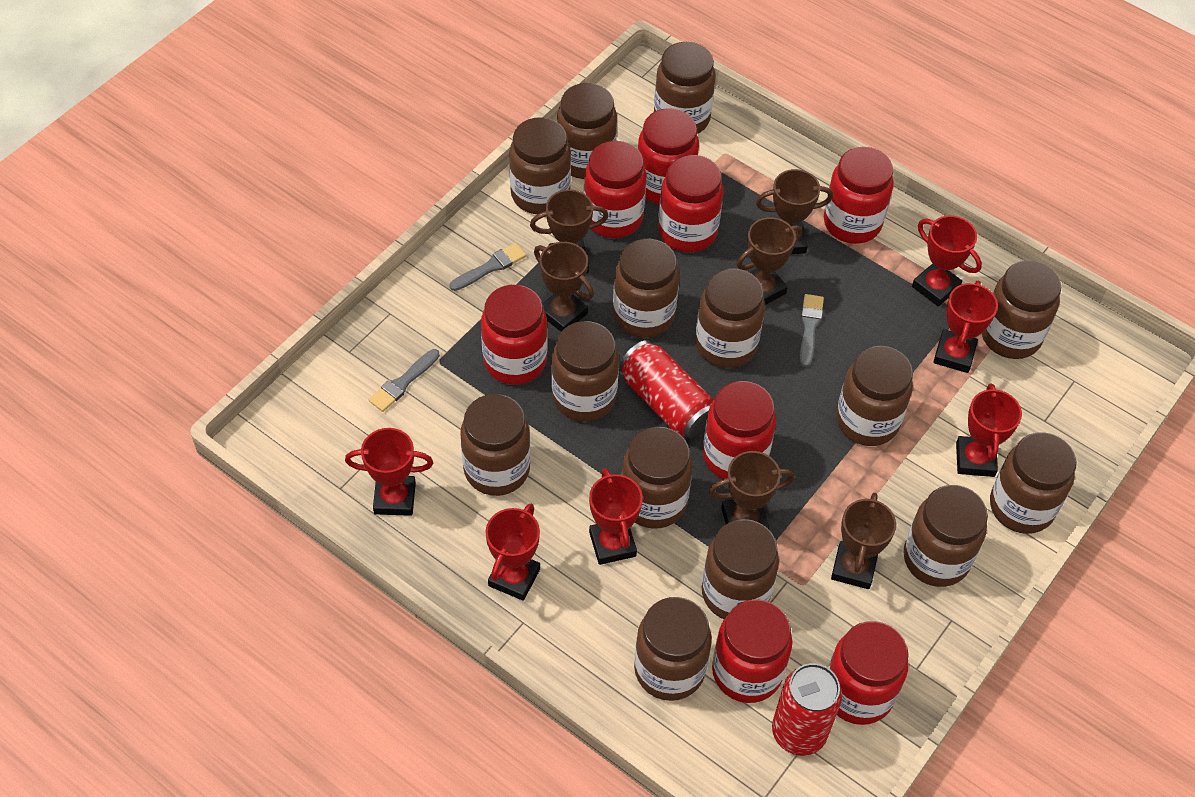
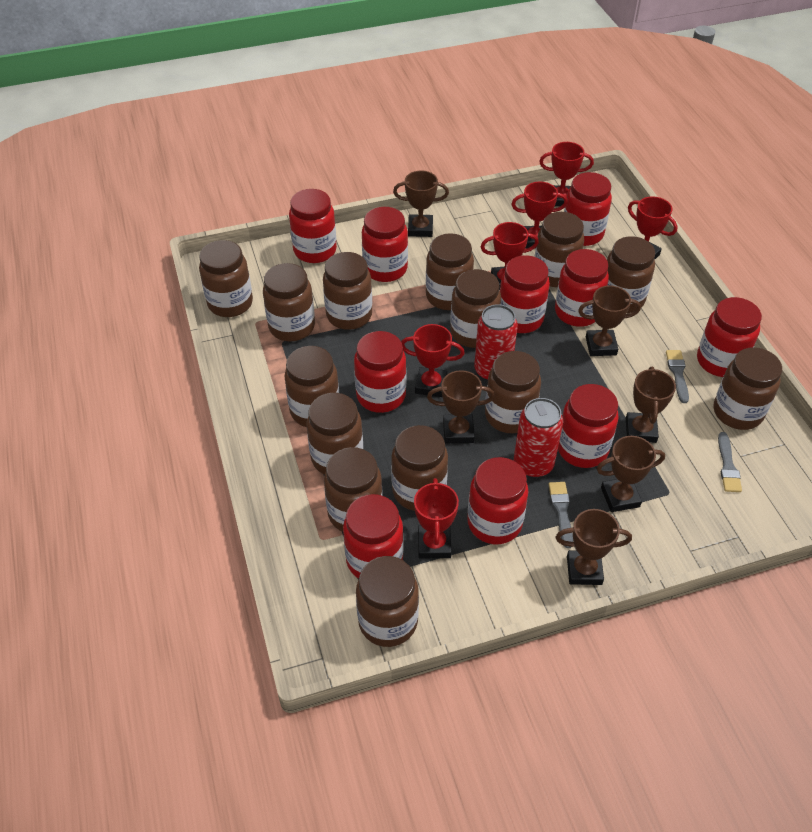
red jar: [481,285,547,385] [584,141,646,238] [638,108,699,204] [658,155,723,252] [703,381,776,479] [712,599,792,703] [824,147,894,244] [828,621,909,725] = 8 -> [289,189,337,263] [343,494,404,579] [354,331,406,413] [362,207,408,282] [467,457,528,544] [500,255,550,333] [555,249,609,327] [558,384,619,468] [564,172,612,246] [697,297,762,377] = 10

